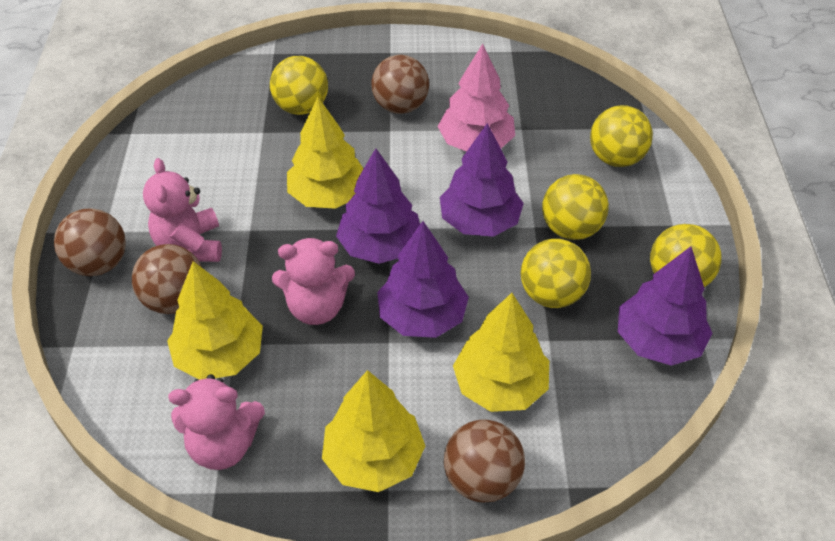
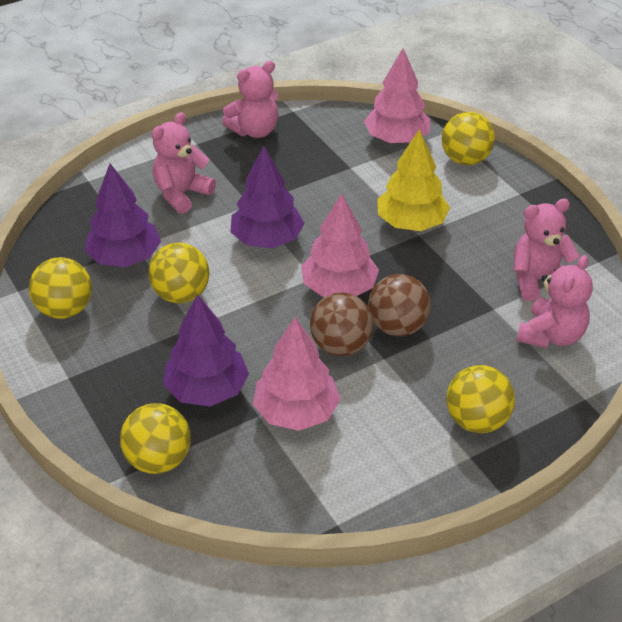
brown ball: [54,208,126,276] [132,244,202,314] [371,55,429,114] [444,419,525,503] = 4 -> [310,292,373,356] [368,274,431,337] = 2
pink teddy bear: [143,158,222,262] [168,374,265,470] [272,237,355,325] = 3 -> [152,112,216,214] [222,61,278,138] [513,199,580,301] [517,255,593,348] = 4
pink tree: [438,44,515,152] = 1 -> [253,317,341,431] [301,193,379,297] [364,49,430,144] = 3
purple tree: [336,148,420,264] [377,221,469,338] [440,123,524,237] [618,246,712,366] = 4 -> [84,164,161,267] [163,294,249,407] [230,146,305,249] = 3
yellow tree: [167,261,263,380] [287,97,363,209] [322,370,425,492] [453,293,549,412] = 4 -> [378,129,450,231] = 1

